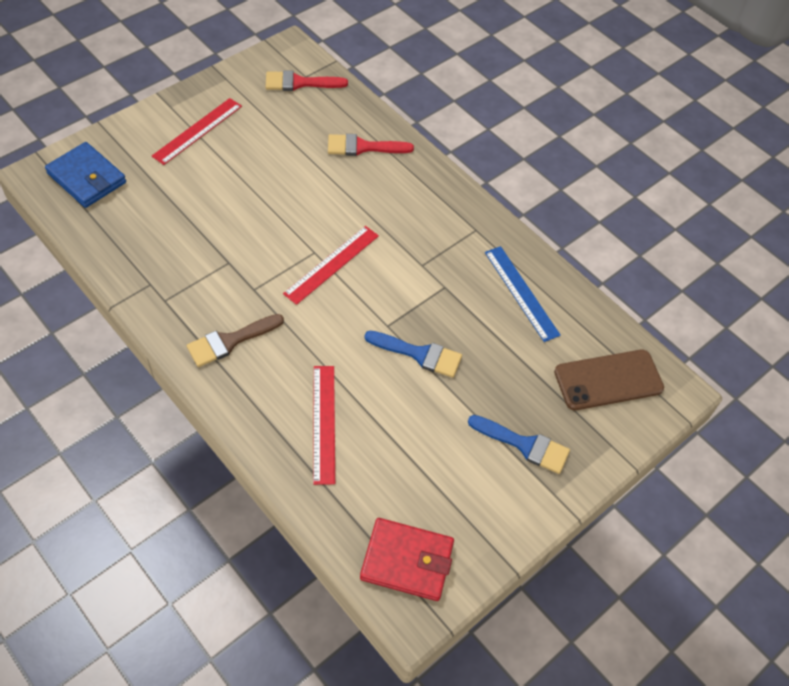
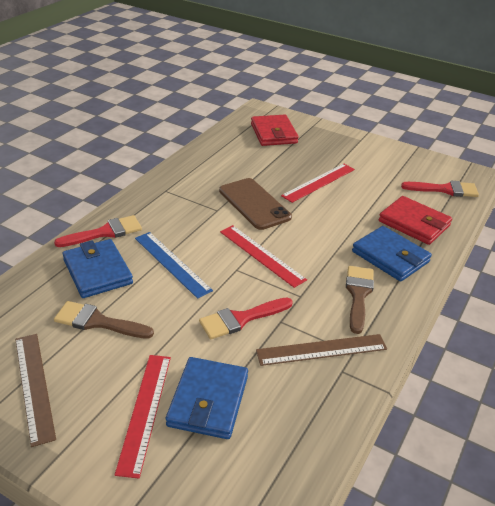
blue brush: [364,331,462,378] [468,415,570,474] = 2 -> none = 0
blue wallet: [45,142,126,208] = 1 -> [62,239,133,298] [166,357,248,439] [352,226,432,282] = 3
brown brush: [187,314,284,367] = 1 -> [54,301,154,339] [346,266,374,334] = 2
brown ruler: none = 0 -> [15,334,56,447] [256,334,387,366] = 2
red brush: [266,70,348,91] [328,134,414,156] = 2 -> [54,215,142,247] [199,298,293,339] [401,181,479,197] = 3
red wallet: [360,518,454,601] = 1 -> [251,115,299,146] [379,196,452,245] = 2

